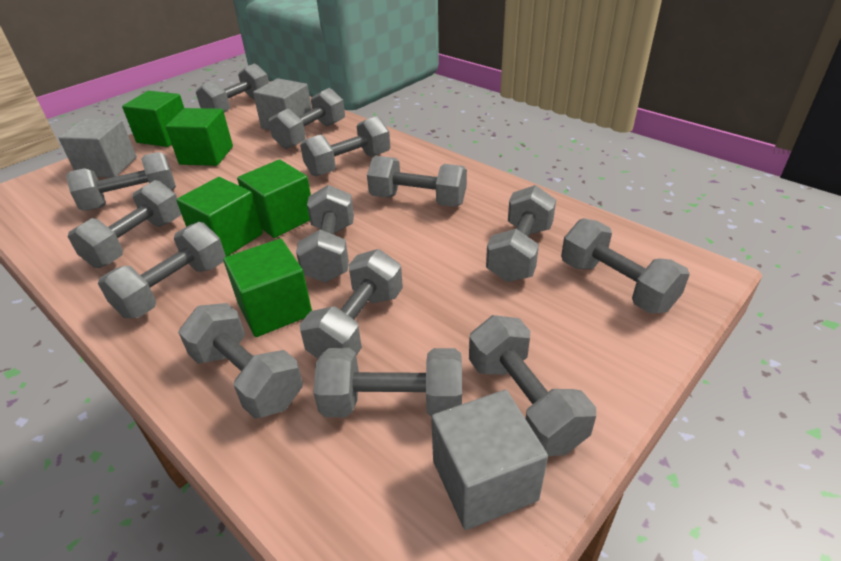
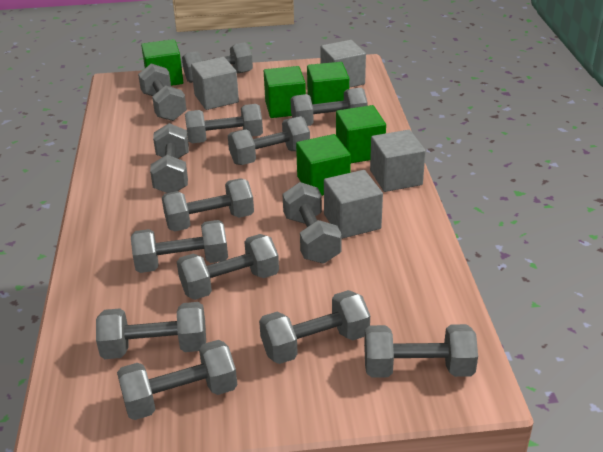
grey cube: [59,118,137,177] [253,78,312,130] [431,390,548,530] = 3 -> [191,57,239,110] [320,40,366,88] [324,170,383,239] [370,130,426,192] = 4

